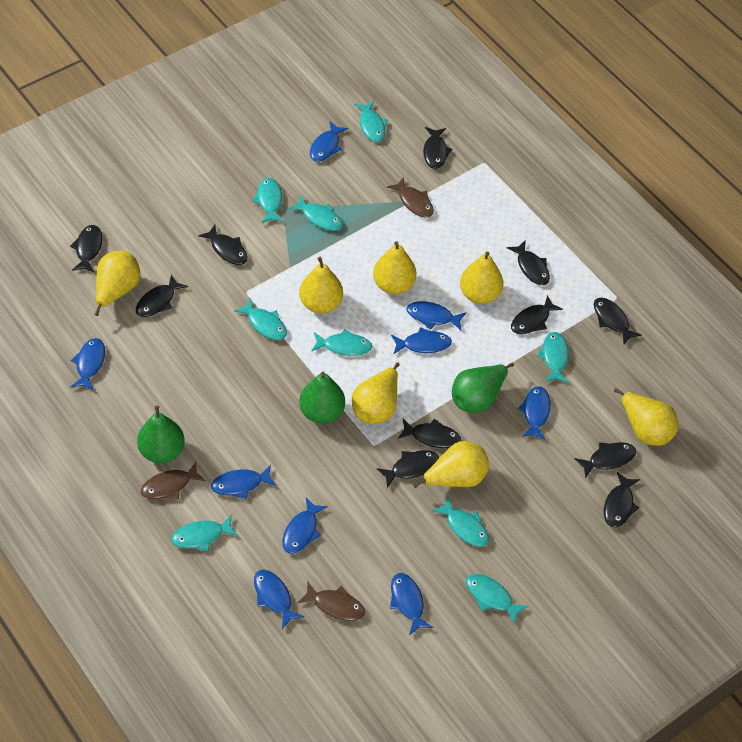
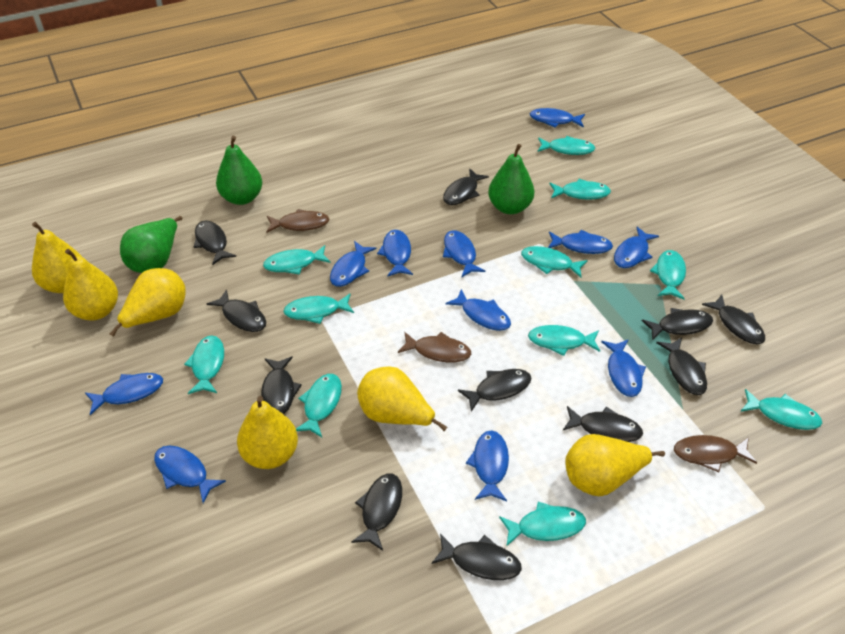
blue fish: [71,338,105,391] [211,465,276,499] [254,570,304,629] [282,497,328,554] [310,121,348,162] [390,573,433,635] [391,327,452,354] [406,301,466,330] [517,386,551,440] = 9 -> [85,373,163,415] [154,446,226,503] [330,241,377,287] [377,230,413,277] [443,230,485,278] [445,289,511,331] [466,430,509,501] [530,108,585,128] [548,230,613,254] [601,339,646,397] [614,227,659,268] = 11
turquoise fish: [171,515,238,551] [234,298,287,340] [252,178,283,223] [289,195,342,231] [311,329,372,356] [354,101,388,142] [432,497,489,547] [466,574,528,624] [537,332,569,383] = 9 -> [184,335,224,394] [263,245,331,275] [283,293,354,324] [296,374,342,437] [499,502,586,547] [521,246,588,277] [528,325,600,356] [537,136,595,155] [549,179,611,200] [650,250,686,299] [740,389,822,430] = 11
yellow pear: [94,251,140,316] [299,257,343,314] [352,362,400,424] [373,241,417,294] [413,441,489,488] [460,251,503,304] [614,388,678,446] = 7 -> [32,222,82,293] [63,249,118,321] [110,268,186,337] [237,396,298,469] [357,367,447,431] [565,434,665,496] = 6

